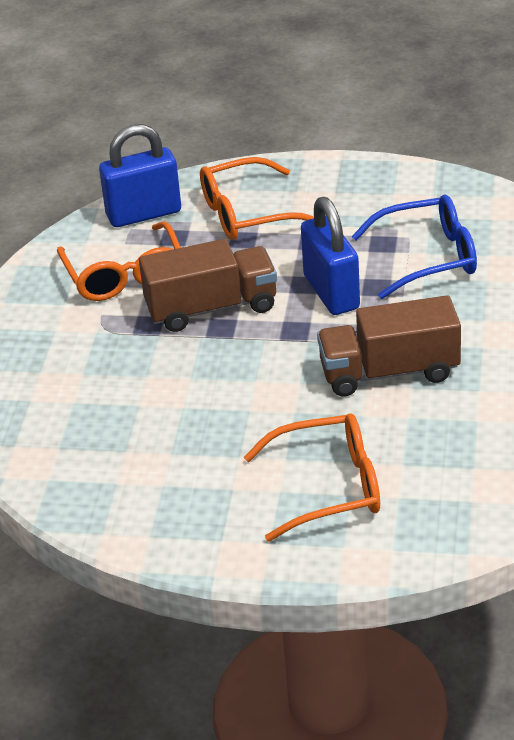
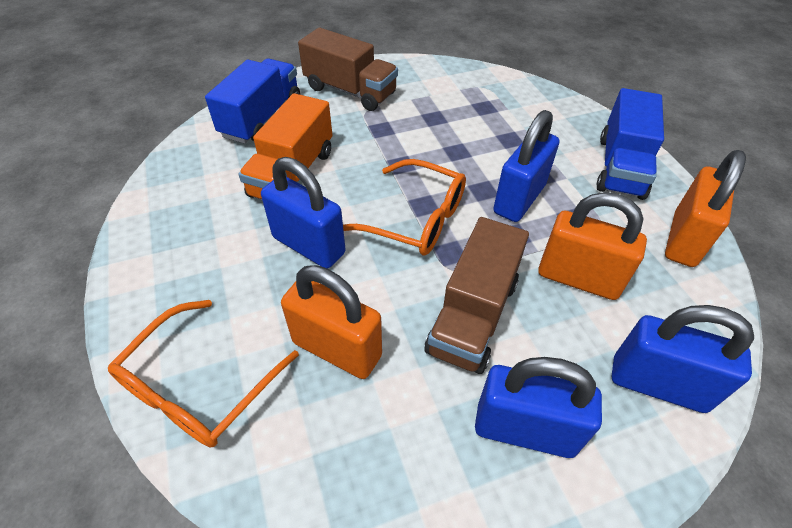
blue glasses: [351,195,477,299] = 1 -> none = 0
blue padlock: [99,124,181,227] [301,197,360,315] = 2 -> [261,157,346,268] [475,357,602,458] [493,110,559,222] [612,305,754,413] = 4
blue truck: none = 0 -> [205,59,300,144] [597,88,664,200] = 2
orange glasses: [57,221,181,301] [200,157,314,240] [244,413,380,541] = 3 -> [108,300,299,447] [343,159,466,256] = 2
orange padlock: none = 0 -> [281,265,382,379] [538,192,647,300] [665,150,746,267] = 3
orange truck: none = 0 -> [238,93,332,200] = 1

